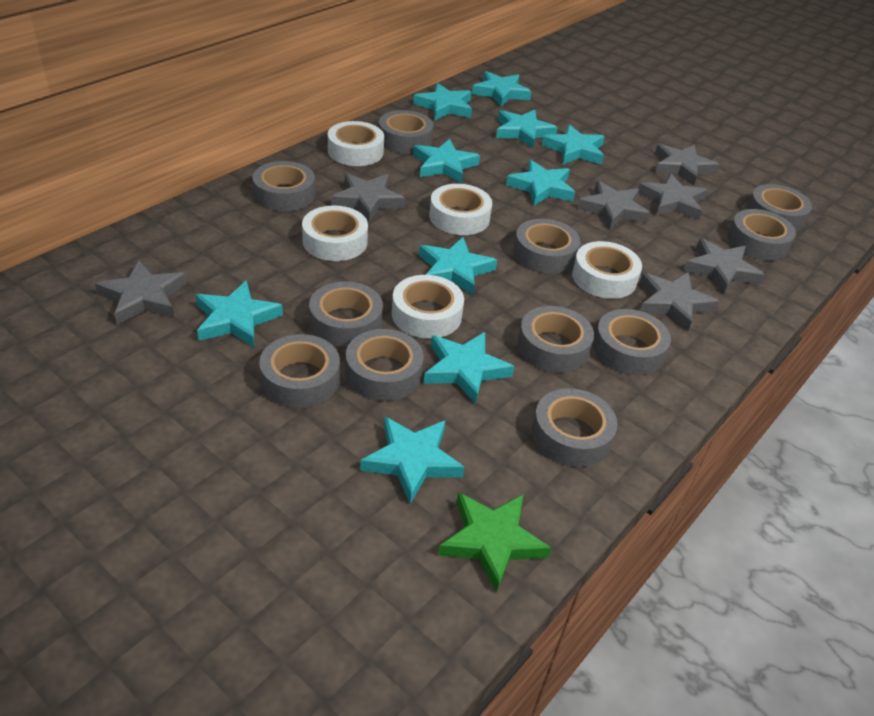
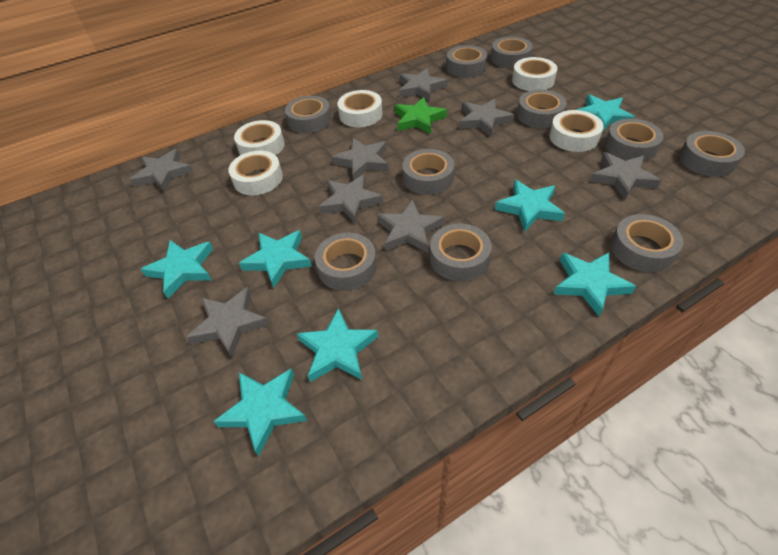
grey star: [95,260,187,325] [331,173,405,222] [577,181,650,229] [638,174,708,220] [640,272,720,331] [655,144,720,186] [683,238,765,294] = 7 -> [130,149,193,192] [186,287,269,357] [319,174,383,224] [331,138,388,180] [377,199,444,253] [399,68,447,101] [459,99,514,137] [590,152,661,200] = 8
grey tape: [252,161,315,212] [259,334,340,408] [309,281,383,347] [345,329,424,401] [379,110,433,154] [513,219,580,274] [517,306,594,373] [532,388,618,467] [593,309,671,375] [728,209,796,261] [747,184,812,232] = 11 -> [285,96,331,133] [315,233,377,291] [403,149,455,195] [430,223,492,281] [446,45,487,78] [491,37,533,68] [517,89,567,128] [605,118,663,161] [611,214,683,272] [679,131,745,177] = 10
turquoise star: [196,280,283,347] [360,416,465,504] [413,83,472,120] [413,139,480,183] [419,237,497,295] [423,332,514,404] [472,71,532,107] [496,109,558,149] [506,160,575,206] [542,124,605,165] = 10 -> [141,240,213,298] [214,368,307,456] [239,230,312,288] [297,308,378,382] [495,180,565,232] [554,253,636,317] [577,94,635,132] = 7

